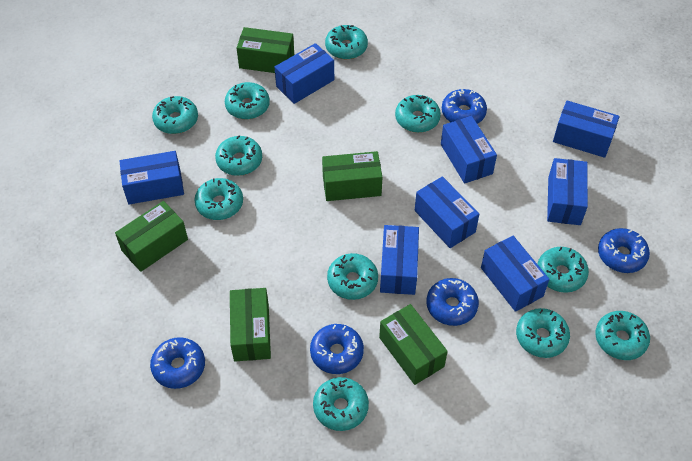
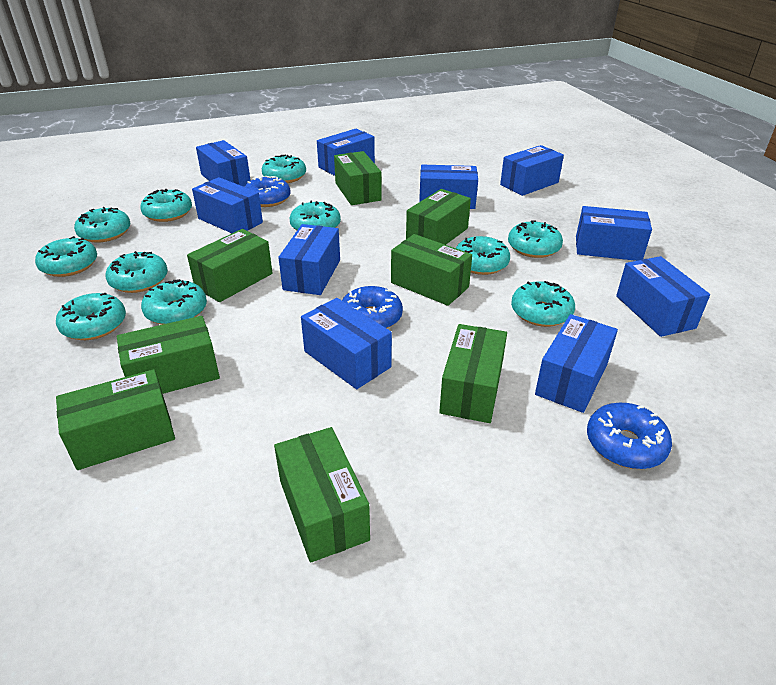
blue box: [119,151,184,204] [275,43,334,104] [380,225,419,295] [415,176,479,248] [441,116,497,184] [481,236,550,312] [547,158,588,225] [553,101,620,158] = 8 -> [192,177,263,233] [196,140,251,187] [278,224,340,295] [301,298,392,389] [317,129,375,176] [419,165,478,209] [500,145,564,196] [535,314,618,413] [576,206,652,261] [616,256,710,337] = 10
blue donut: [150,337,205,389] [310,324,364,374] [426,278,479,326] [442,89,487,124] [598,228,650,273] = 5 -> [244,176,291,207] [342,286,403,328] [587,403,672,469] = 3
green box: [115,201,188,272] [230,288,271,361] [237,27,294,73] [322,151,382,201] [379,304,448,385] = 5 -> [56,369,175,470] [117,316,220,394] [187,229,273,302] [274,427,370,563] [334,151,382,205] [391,234,472,306] [406,189,471,245] [439,324,507,423] = 8

